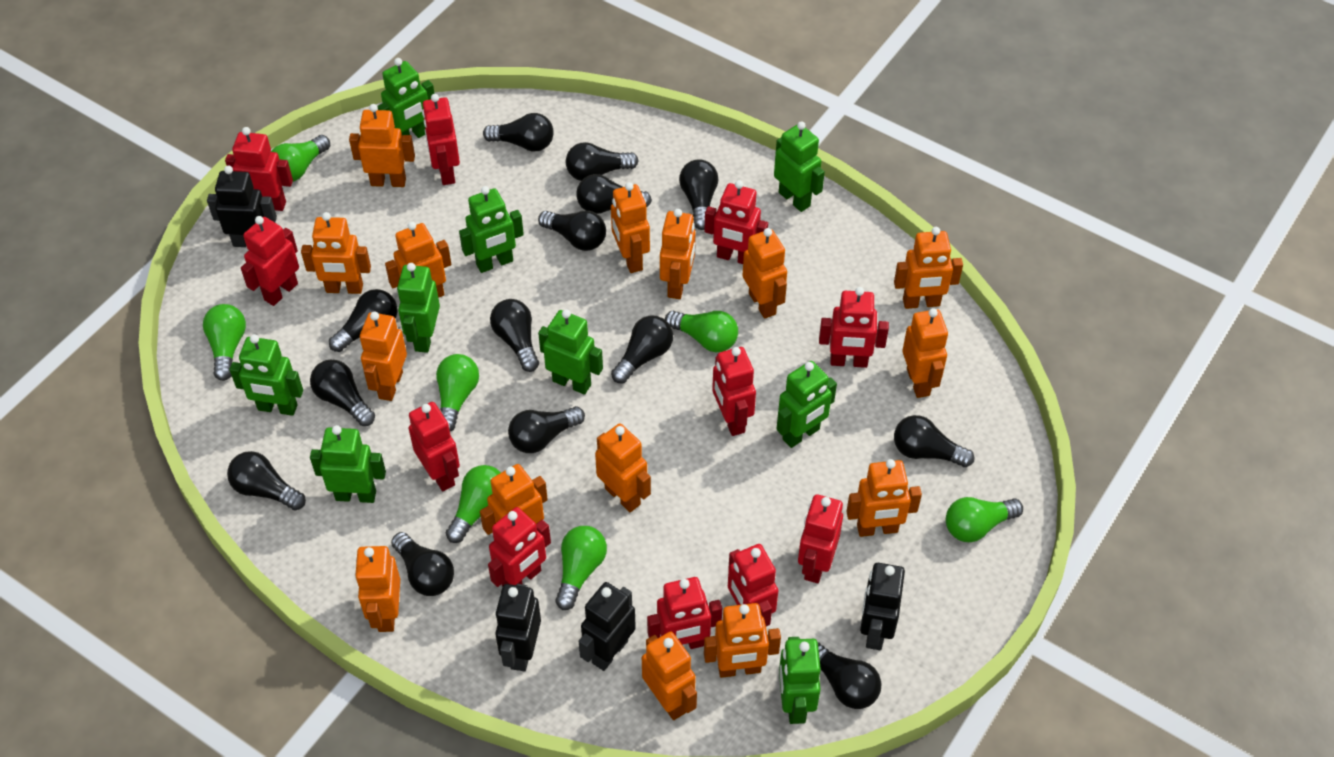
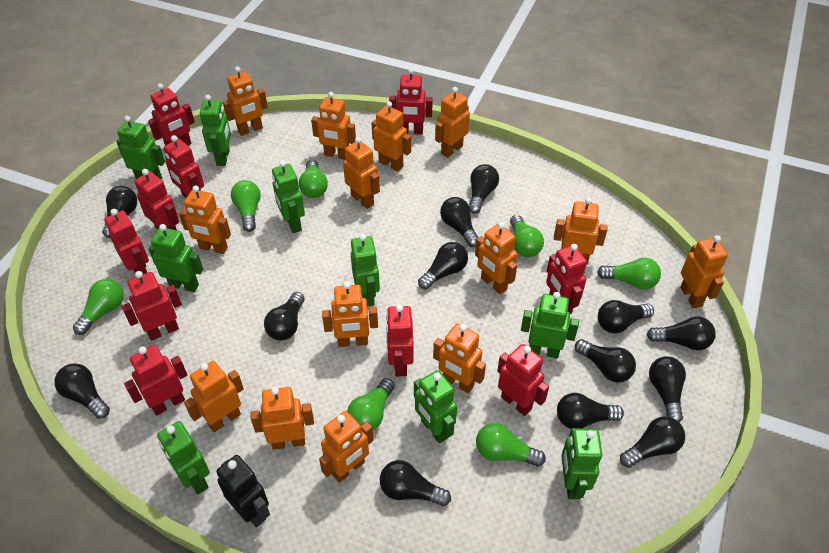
black light bulb: [227,451,306,511] [310,359,375,426] [329,289,397,352] [391,532,454,596] [483,113,554,152] [490,299,539,372] [508,406,585,453] [538,211,606,251] [566,142,639,181] [576,174,652,214] [611,315,673,383] [679,159,718,230] [818,642,881,709] [894,415,974,467] = 14 -> [54,363,110,419] [102,186,137,238] [264,292,305,341] [380,460,451,506] [418,242,468,289] [440,197,478,247] [469,164,499,214] [557,393,624,429] [575,339,636,383] [598,300,654,333] [620,416,685,468] [647,317,716,350] [649,356,686,423] = 13
black robot: [207,166,277,247] [495,584,541,671] [579,582,636,671] [860,563,905,650] = 4 -> [216,455,270,527] = 1
orange robot: [301,212,371,294] [349,104,415,187] [355,546,400,632] [360,311,407,401] [385,221,451,298] [480,464,548,535] [595,424,651,512] [611,182,650,273] [642,632,697,720] [660,209,695,299] [704,603,781,678] [743,228,787,319] [846,459,922,537] [894,227,963,309] [902,308,948,398] = 15 -> [179,186,231,254] [184,361,244,432] [223,67,268,136] [250,387,314,450] [311,92,356,160] [319,411,373,483] [322,282,378,347] [343,137,380,209] [372,101,411,171] [433,323,486,393] [435,87,470,158] [475,222,517,294] [554,197,607,265] [680,235,728,308] = 14
red robot: [225,127,293,211] [241,216,299,306] [409,402,460,491] [422,94,460,185] [488,507,551,587] [647,577,722,649] [704,180,768,264] [712,347,756,436] [728,544,778,626] [798,494,843,583] [819,287,889,368] = 11 -> [104,209,149,274] [122,271,182,341] [124,345,187,416] [134,169,179,230] [148,83,195,145] [164,135,204,198] [386,304,414,376] [389,68,433,135] [497,344,549,416] [546,244,587,314] = 10

